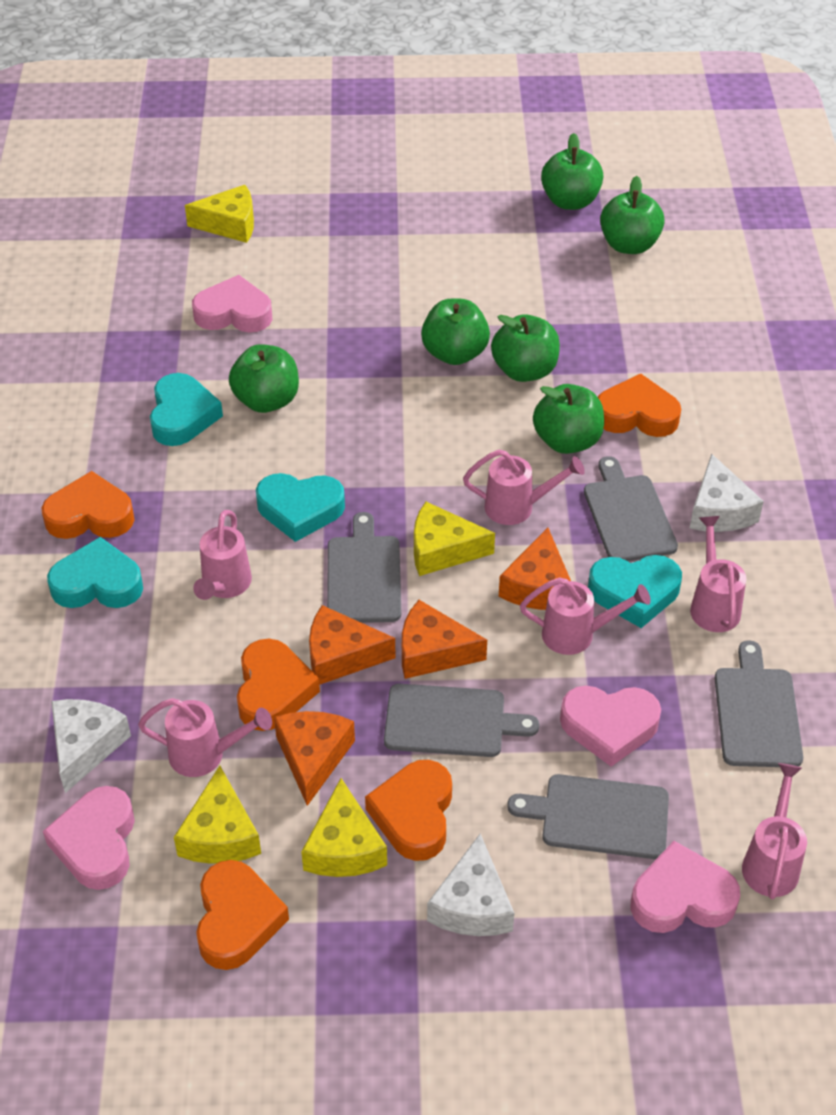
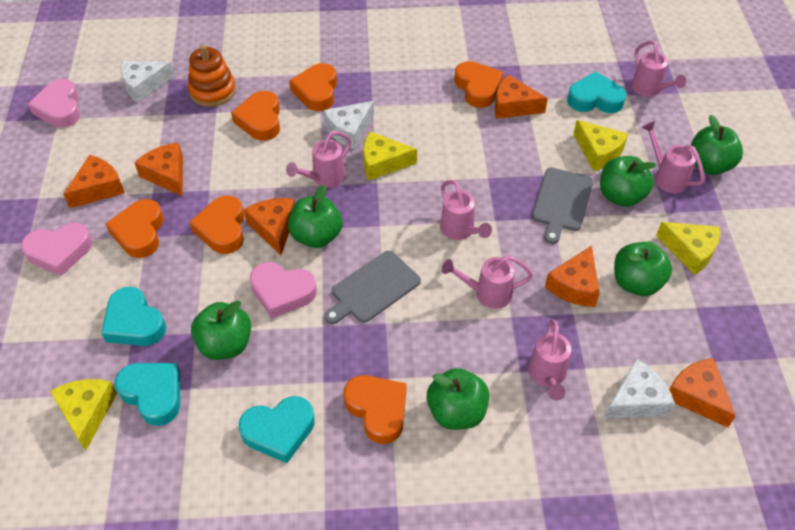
grey cutting board: [327,512,401,623] [384,684,539,757] [507,774,669,859] [584,456,678,561] [715,640,803,767] = 5 -> [324,251,421,324] [532,168,593,244] = 2
orange cheese: [274,711,355,806] [309,605,396,685] [402,600,487,679] [499,528,571,610] = 4 -> [63,155,125,208] [134,142,183,196] [244,198,295,255] [495,75,548,119] [545,245,600,307] [669,358,736,428] = 6
orange heart: [42,471,135,539] [196,860,289,970] [237,639,320,731] [365,760,452,861] [598,373,681,437] = 5 -> [106,199,164,258] [189,195,244,254] [231,91,280,141] [289,63,337,111] [344,375,407,444] [454,61,503,108] = 6
orange stacking toy: none = 0 -> [188,44,236,107] = 1
pink heart: [43,786,135,890] [192,275,273,333] [560,686,661,767] [631,841,740,933] = 4 -> [21,223,92,276] [28,79,81,127] [250,262,317,318] = 3

